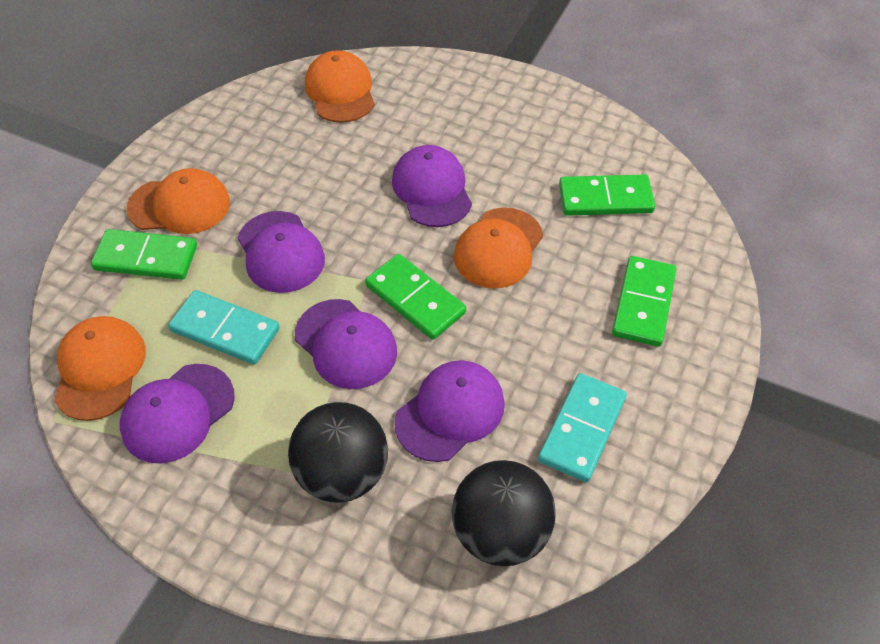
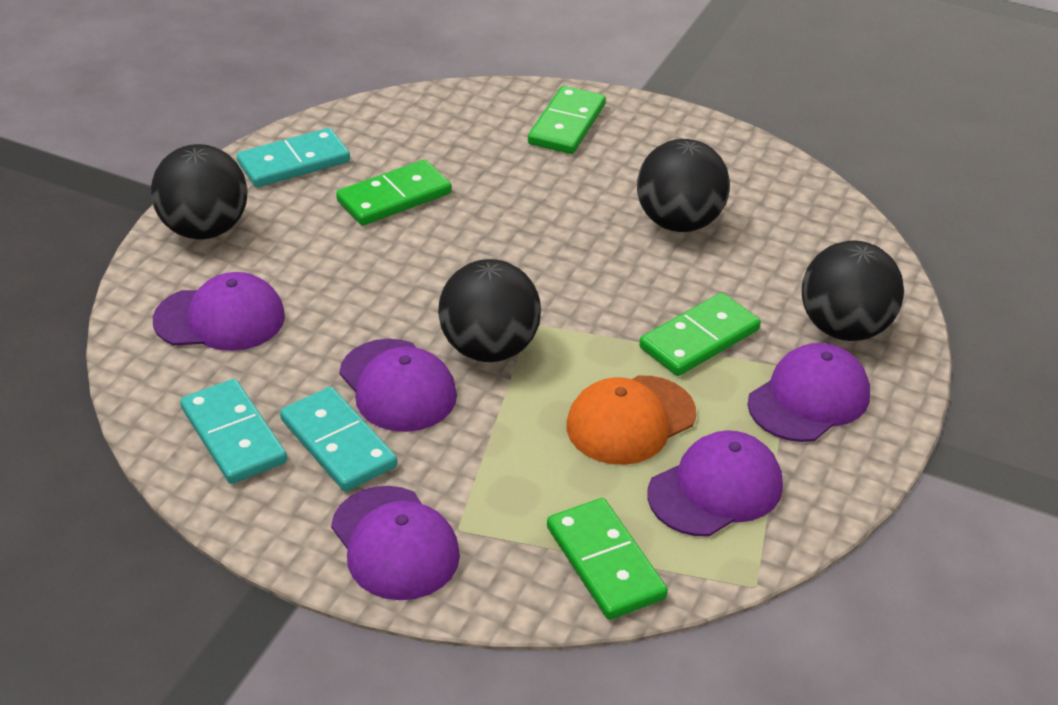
black ball: [288,402,388,503] [452,460,556,566] = 2 -> [151,144,248,239] [438,259,541,362] [637,139,730,232] [802,241,904,341] = 4
orange cap: [54,316,146,421] [127,168,230,234] [305,50,375,123] [454,207,543,289] = 4 -> [567,376,696,465] = 1
turquoise domino: [168,290,280,364] [538,373,627,482] = 2 -> [180,379,287,484] [237,128,350,187] [280,387,397,492] = 3

